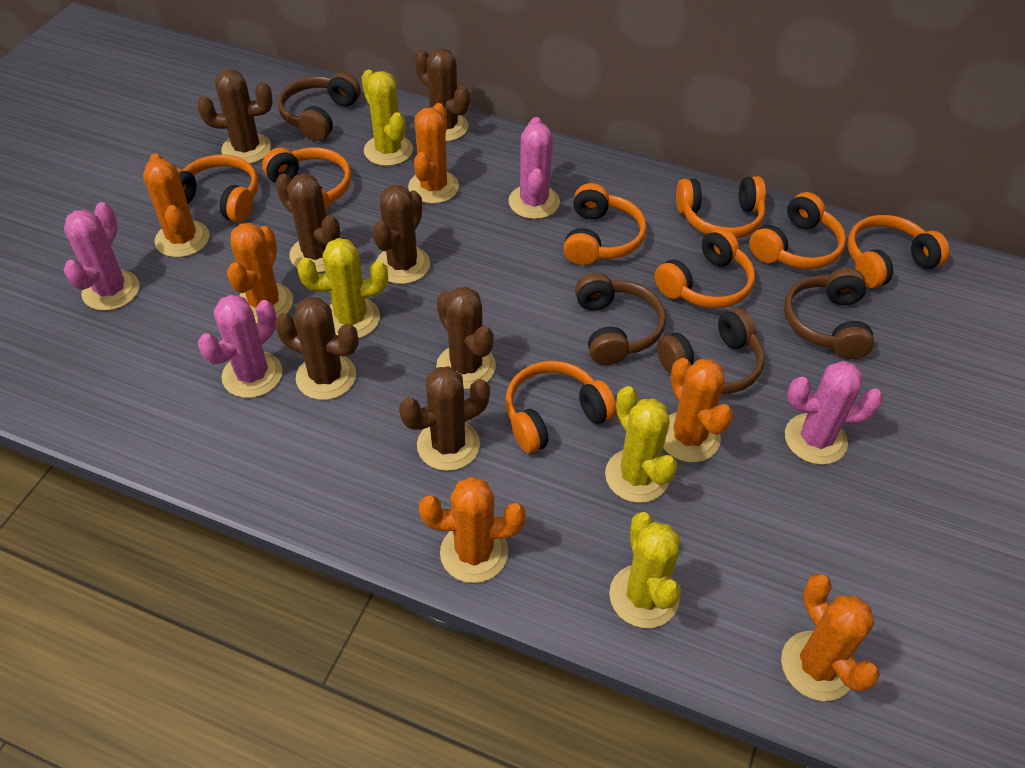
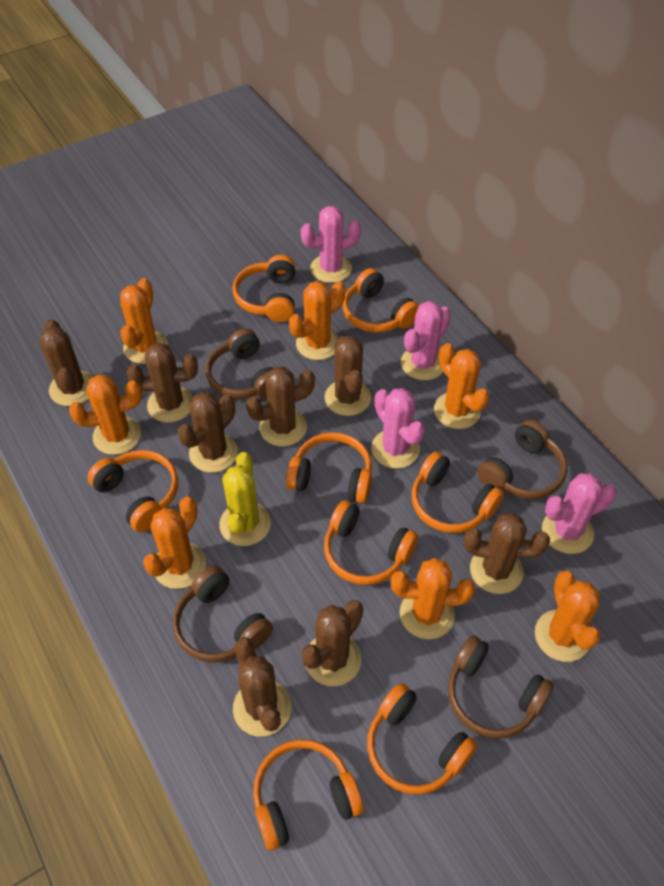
brown cactus: [197,69,273,164] [275,173,340,273] [275,297,359,400] [372,185,430,284] [399,366,490,471] [415,48,470,142] [436,287,496,389] = 7 -> [40,319,93,406] [127,342,198,423] [177,392,238,473] [233,637,291,737] [246,367,315,446] [301,600,363,686] [325,336,371,416] [464,513,550,594] = 8
orange cactus: [143,153,210,257] [227,223,293,324] [408,103,459,204] [419,477,526,583] [663,358,733,462] [781,574,880,701] = 6 -> [69,375,142,455] [120,278,168,364] [143,497,206,589] [289,281,345,360] [391,558,475,639] [434,343,490,429] [535,571,600,662] = 7
yellow cactus: [297,238,388,338] [361,70,413,166] [605,386,678,503] [609,512,681,628] = 4 -> [219,452,271,546] = 1

